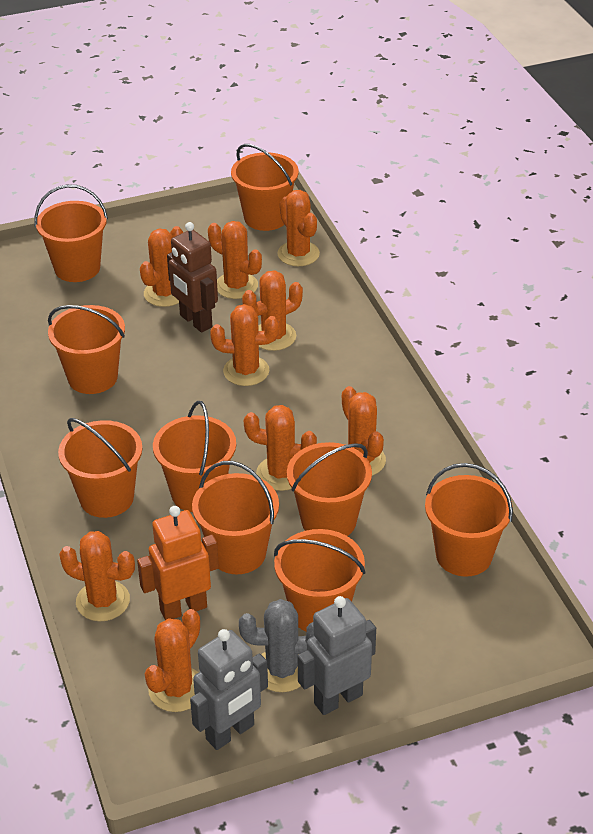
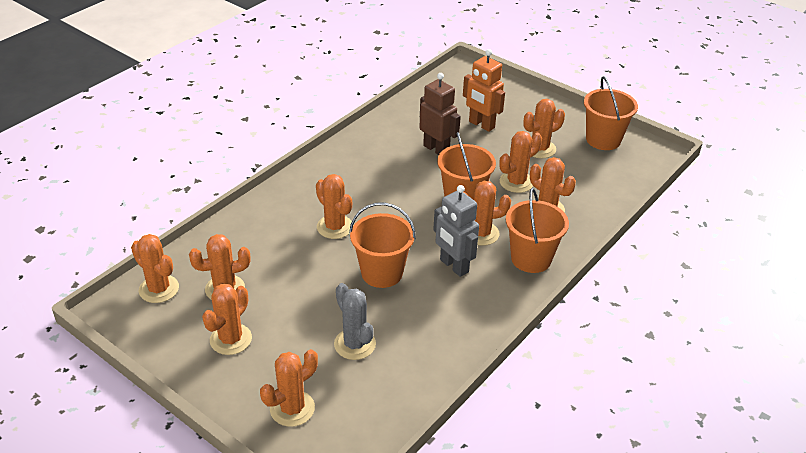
grey robot: [190,629,268,750] [298,596,376,715] = 2 -> [433,185,479,277] = 1
orange bucket: [35,184,108,282] [48,305,125,394] [58,418,143,518] [153,401,236,512] [192,461,279,574] [231,144,299,231] [274,529,365,631] [287,442,372,536] [425,463,513,577] = 9 -> [349,202,416,288] [437,132,496,200] [506,188,569,273] [584,76,638,150] = 4

